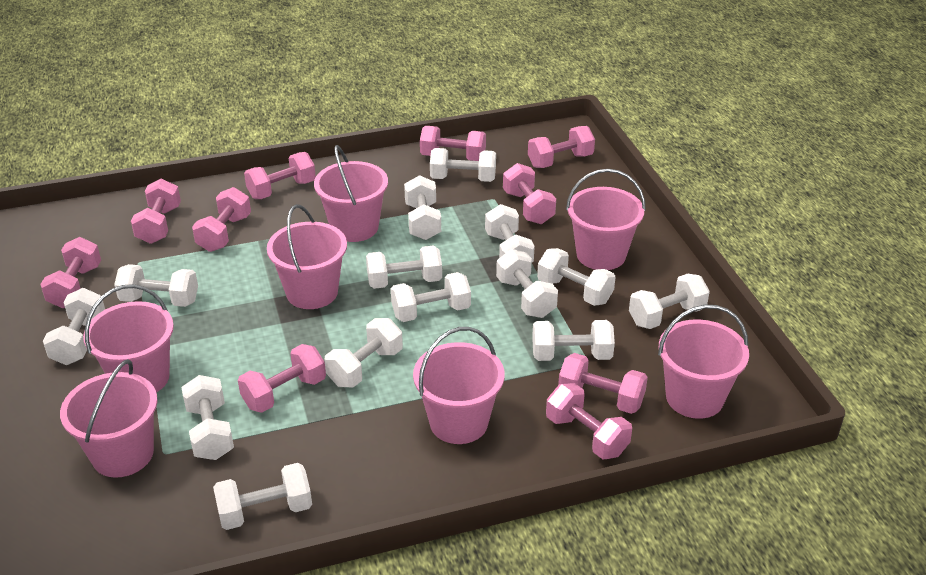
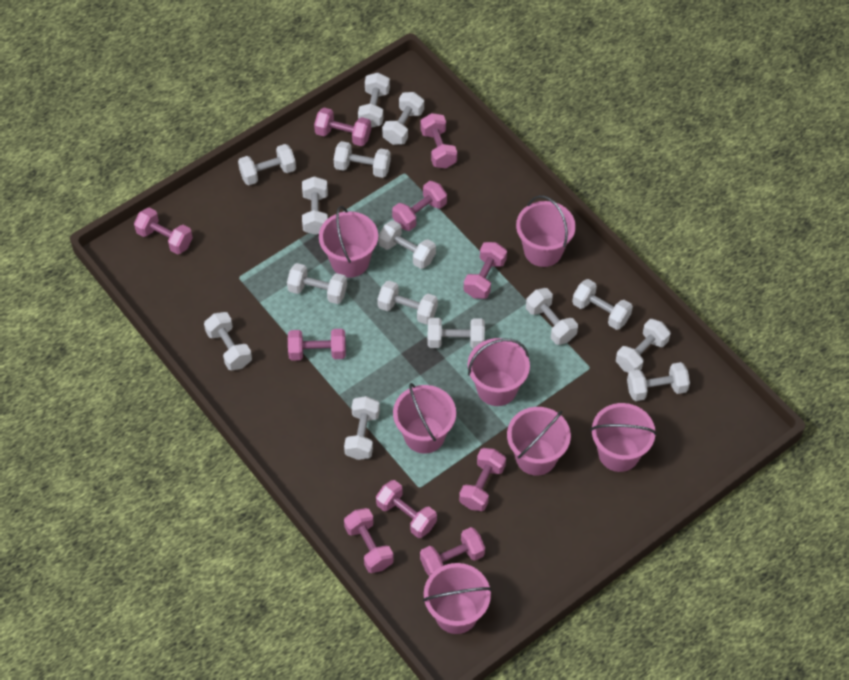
white dumbbell: [43,288,105,365] [114,264,198,307] [181,375,234,460] [213,463,312,530] [325,318,403,388] [366,245,442,289] [391,272,471,322] [404,175,441,240] [430,148,496,182] [485,204,535,262] [496,249,558,318] [532,320,615,361] [537,248,616,306] [629,273,710,329] = 14 -> [204,312,252,370] [238,144,296,185] [287,263,347,304] [302,176,328,235] [334,141,391,178] [344,396,380,460] [358,73,390,128] [377,281,438,325] [378,220,436,269] [382,92,424,145] [427,318,485,349] [526,288,578,345] [572,279,633,330] [616,319,670,373] [627,362,690,401] = 15

